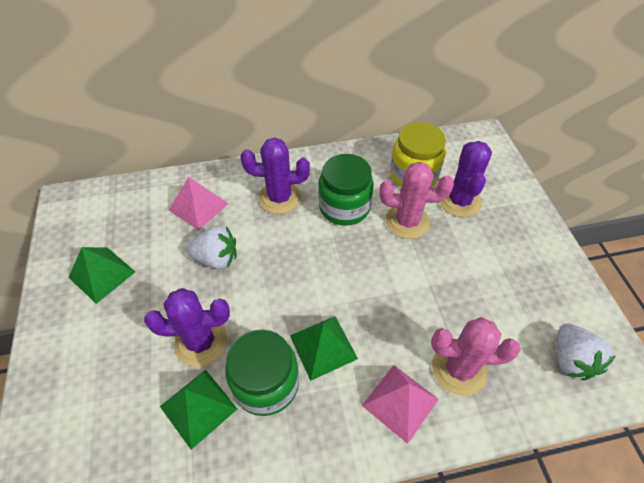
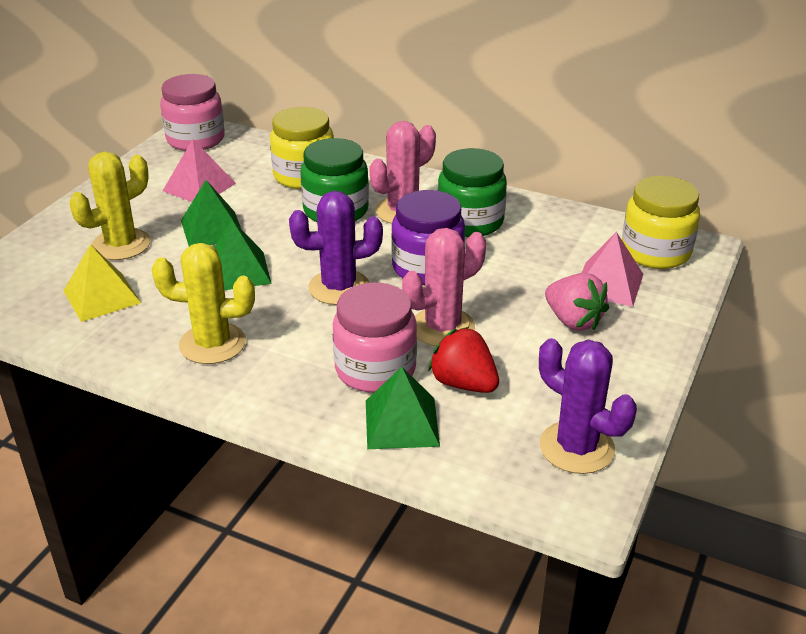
pink jar: none = 0 -> [160,74,225,151] [333,283,417,393] = 2
pink strawberry: none = 0 -> [545,273,609,331] = 1
purple cactus: [144,288,230,367] [240,138,310,214] [439,141,492,217] = 3 -> [289,191,383,305] [539,338,637,474] = 2
purple jar: none = 0 -> [391,190,465,285] = 1
red strawberry: none = 0 -> [428,327,499,393] = 1
white strawberry: [187,226,236,269] [557,323,615,380] = 2 -> none = 0
yellow cactus: none = 0 -> [69,152,150,260] [151,243,255,364] = 2
yellow jar: [390,122,446,188] = 1 -> [270,107,334,189] [622,176,700,269] = 2
yellow pyramid: none = 0 -> [64,244,141,322] = 1

